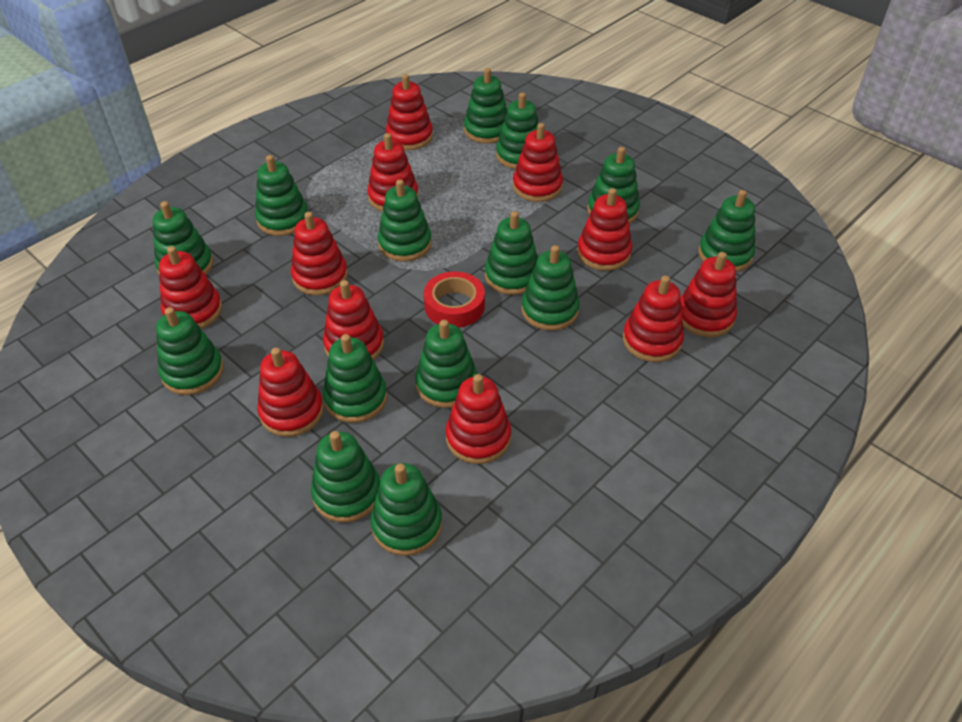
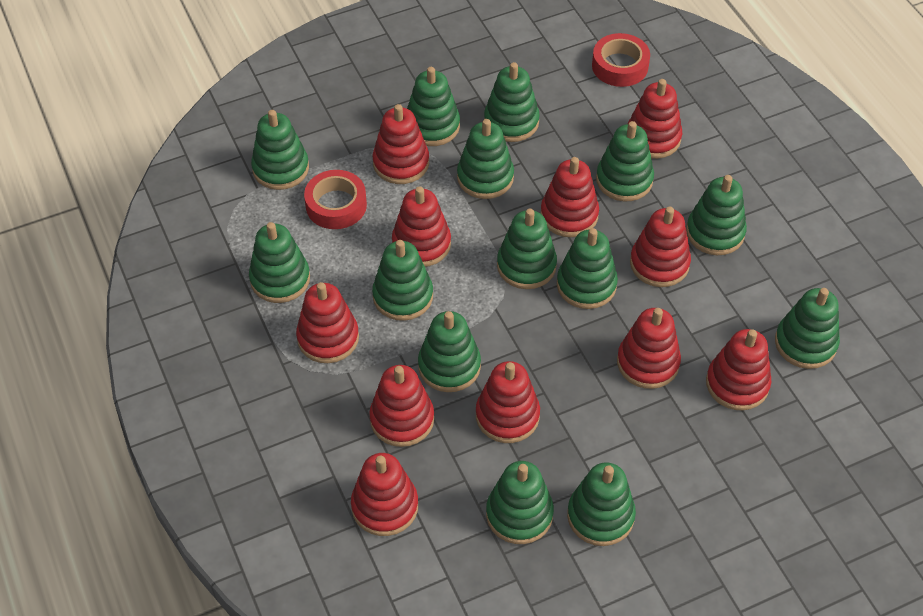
red tape: [424,271,485,328] = 1 -> [304,170,367,229] [592,33,650,87] = 2

